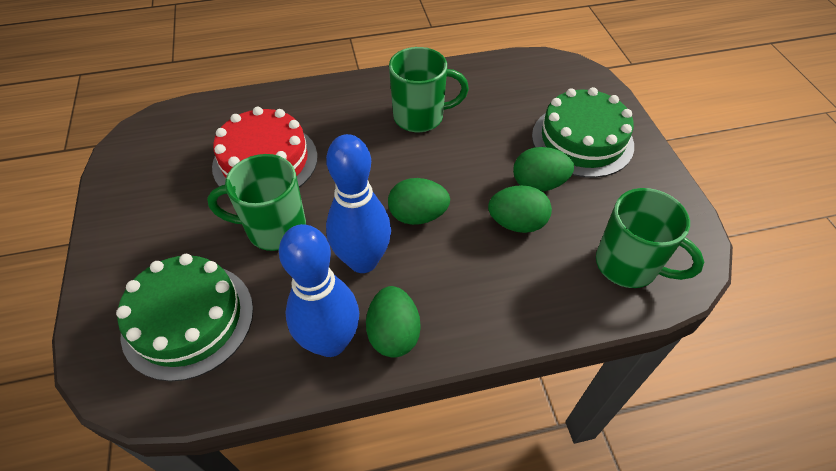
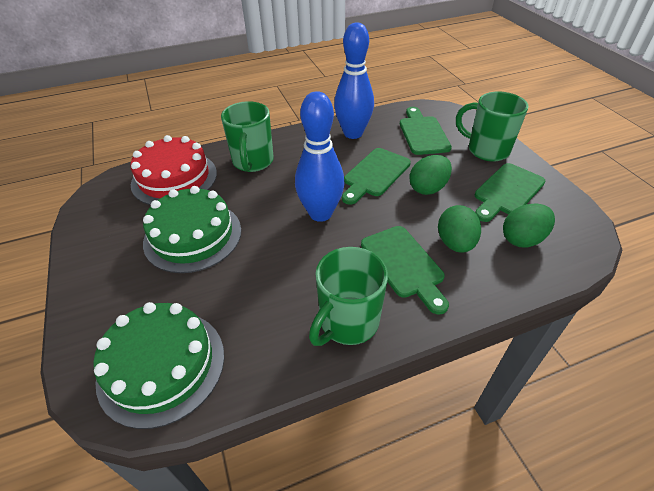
green cutting board: none = 0 -> [342,148,411,205] [361,226,449,315] [400,107,452,155] [475,163,545,222] = 4
green egg: [366,286,421,358] [388,178,450,225] [488,185,552,233] [513,147,574,192] = 4 -> [409,155,452,195] [438,205,481,253] [503,204,555,247] = 3

